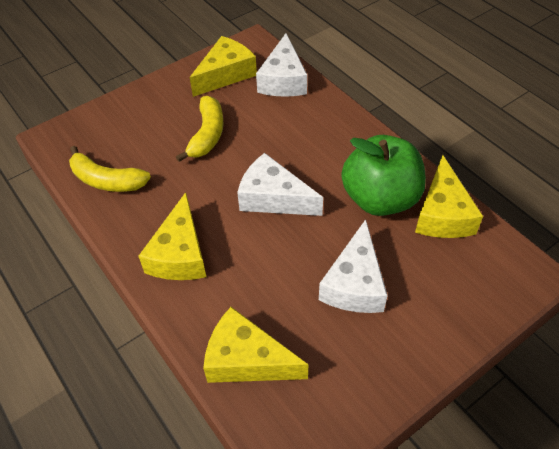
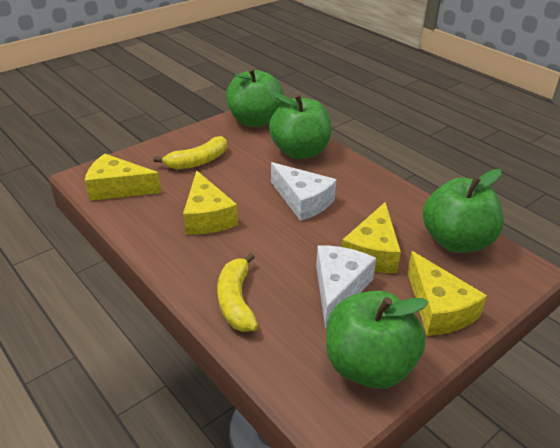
green apple: [341,135,426,216] = 1 -> [226,68,284,127] [269,93,332,159] [326,291,428,389] [422,169,504,253] = 4
white cheese: [237,153,323,216] [256,33,307,97] [319,219,388,313] = 3 -> [271,162,337,221] [316,245,376,329] = 2

